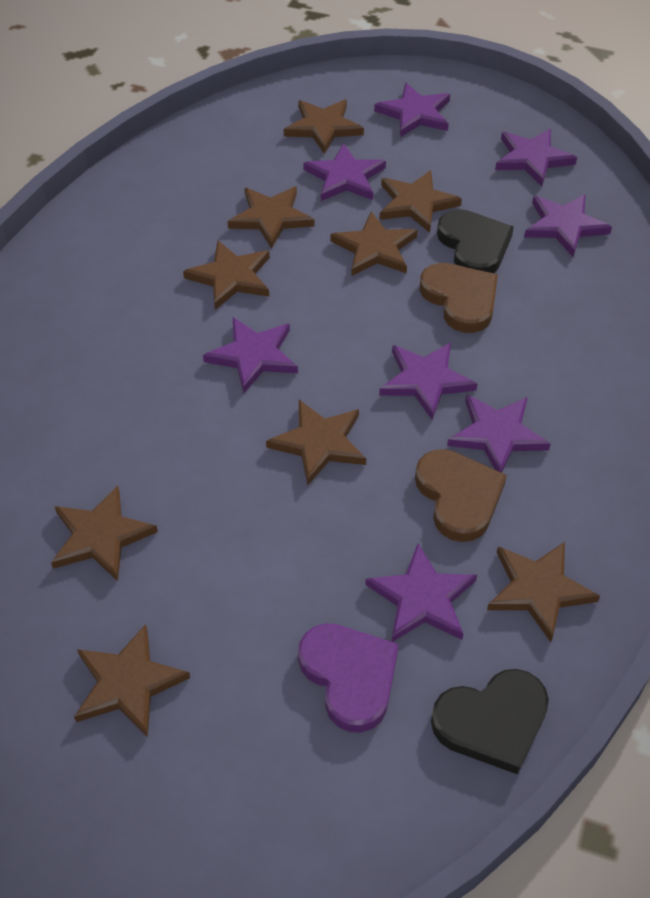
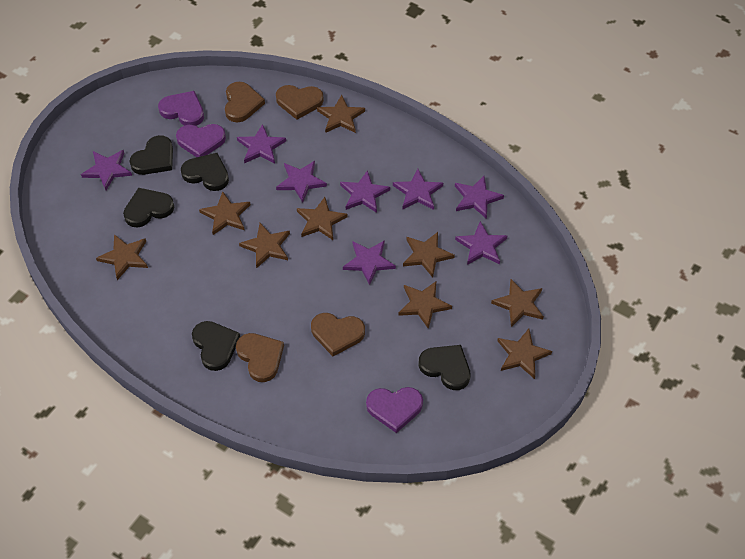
black heart: [431,669,549,774] [437,209,514,273] = 2 -> [123,188,174,228] [129,135,173,175] [181,153,229,191] [192,321,240,371] [419,345,471,390] = 5
brown heart: [415,449,507,542] [420,263,498,333] = 2 -> [225,82,265,122] [236,333,284,382] [276,85,324,120] [311,313,365,356] = 4
purple heart: [298,623,399,733] = 1 -> [158,91,204,126] [176,124,226,157] [366,387,423,433] = 3

